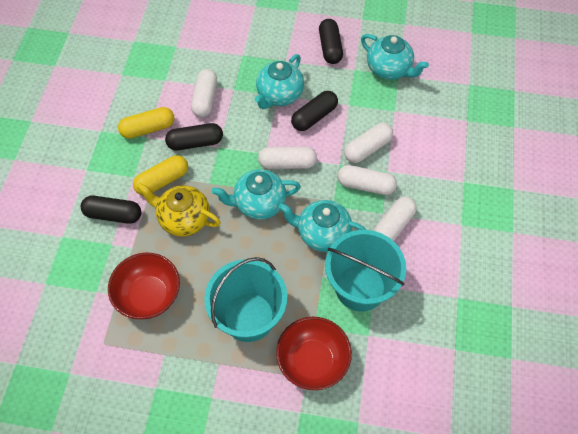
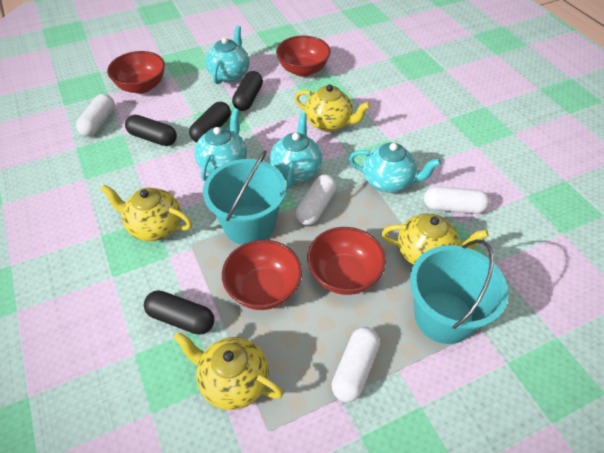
red bowl: [108,253,180,319] [276,317,352,390] = 2 -> [107,51,165,94] [222,240,302,310] [276,36,331,77] [307,227,386,295] = 4
white capsule: [191,69,217,118] [258,147,317,169] [337,165,397,195] [344,123,393,163] [373,197,417,241] = 5 -> [76,94,115,137] [295,174,337,225] [332,327,380,402] [424,186,490,214] = 4
yellow capsule: [118,107,174,139] [133,155,188,196] = 2 -> none = 0
yellow teapot: [137,183,221,237] = 1 -> [100,184,192,241] [174,332,283,410] [295,84,371,132] [382,213,489,265] = 4

